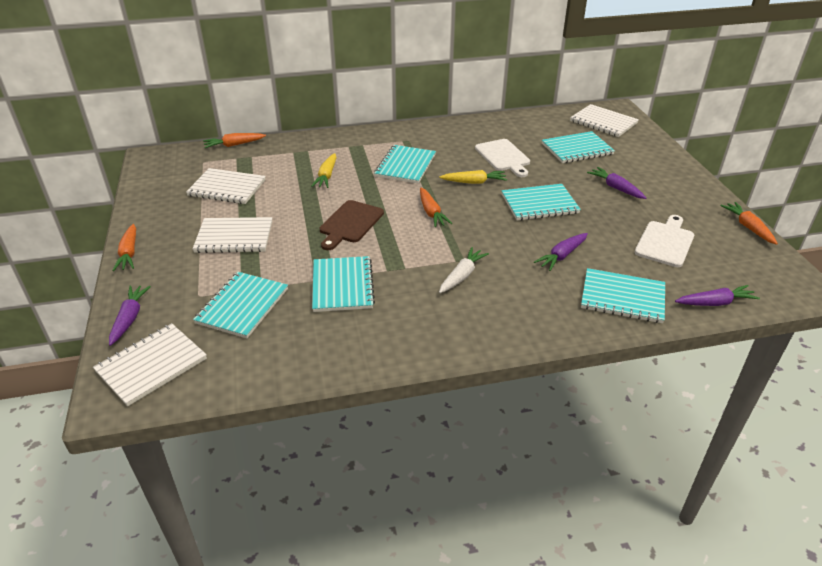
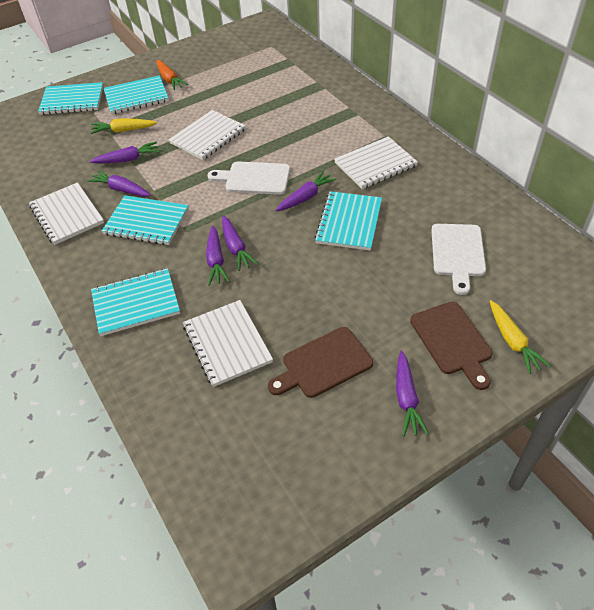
brown cutting board: [320,200,384,250] = 1 -> [268,327,373,398] [410,302,493,390] = 2
orange carrot: [112,224,136,271] [203,133,266,148] [420,188,452,227] [720,202,778,245] = 4 -> [156,60,188,90] = 1
purple carrot: [109,286,151,346] [534,233,588,271] [587,167,646,199] [675,285,760,306] = 4 -> [87,170,151,197] [89,141,160,163] [206,226,230,286] [222,215,258,271] [275,171,337,212] [396,351,429,437] = 6
turquoise notebook: [193,272,288,338] [312,256,375,312] [374,145,436,184] [501,184,581,220] [542,131,615,163] [581,268,665,323] = 6 -> [38,82,103,115] [91,268,180,336] [102,195,189,245] [104,75,169,114] [314,191,382,251] = 5
white carrot: [439,247,489,293] = 1 -> none = 0

